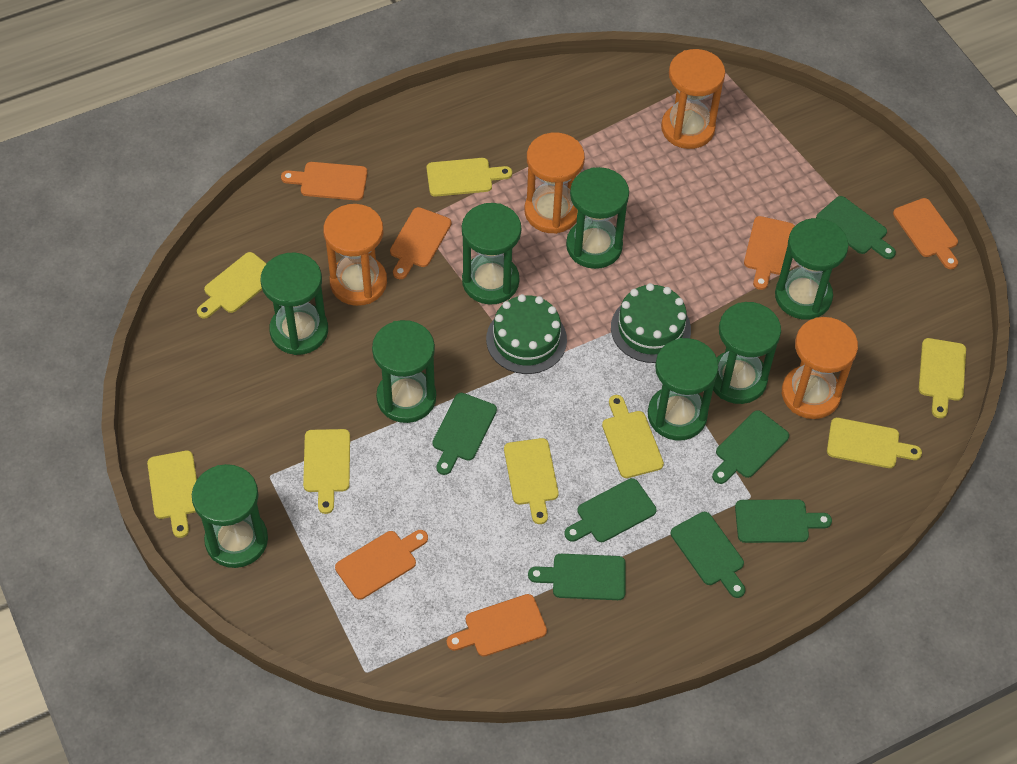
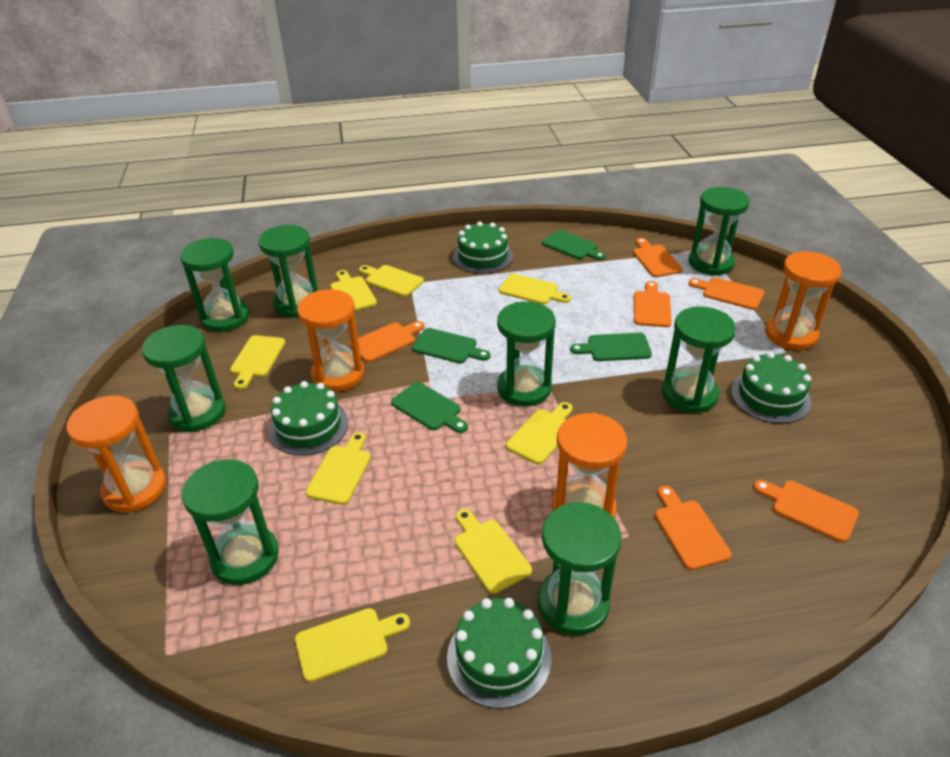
green cake: [486,294,567,374] [611,283,691,363] = 2 -> [269,381,348,456] [447,598,551,709] [453,222,513,274] [731,352,811,424] = 4
green cutting board: [432,393,497,475] [528,554,626,600] [564,478,656,542] [671,512,745,598] [712,410,789,484] [735,499,832,543] [816,196,896,259] = 7 -> [391,382,468,433] [412,328,491,364] [542,230,606,260] [570,333,652,361] = 4

